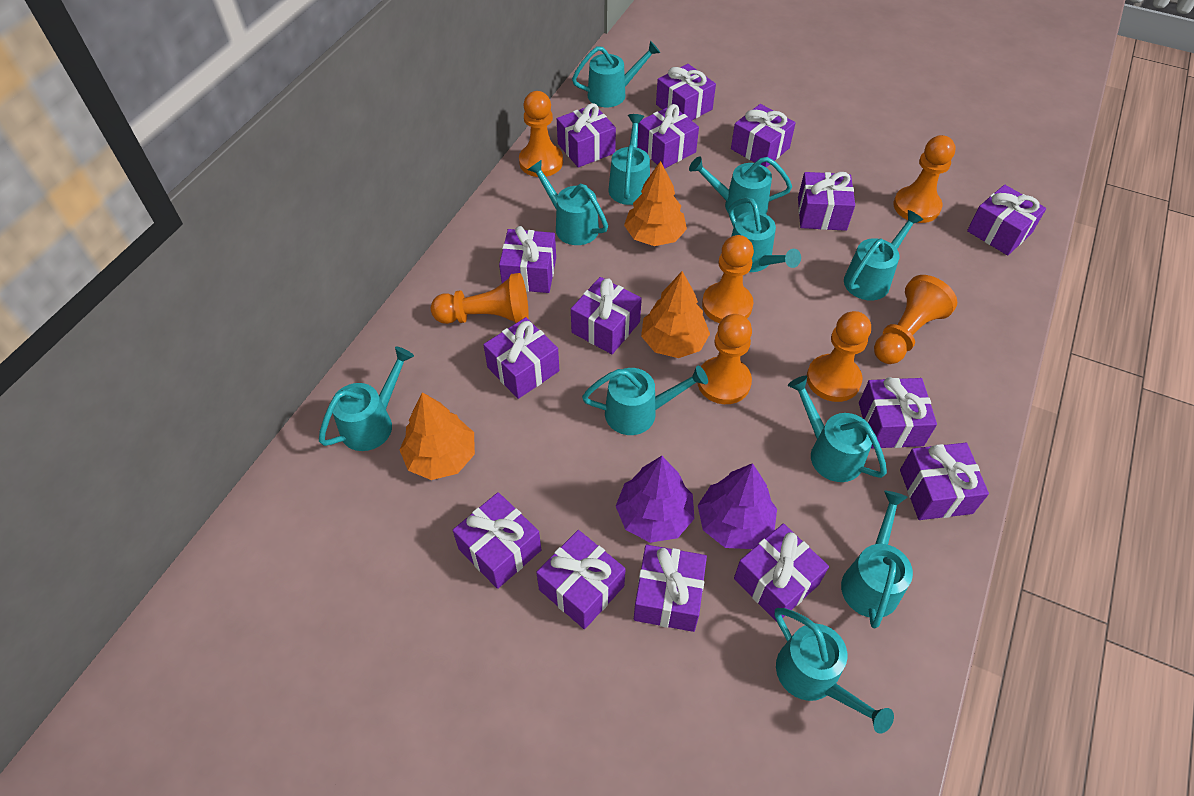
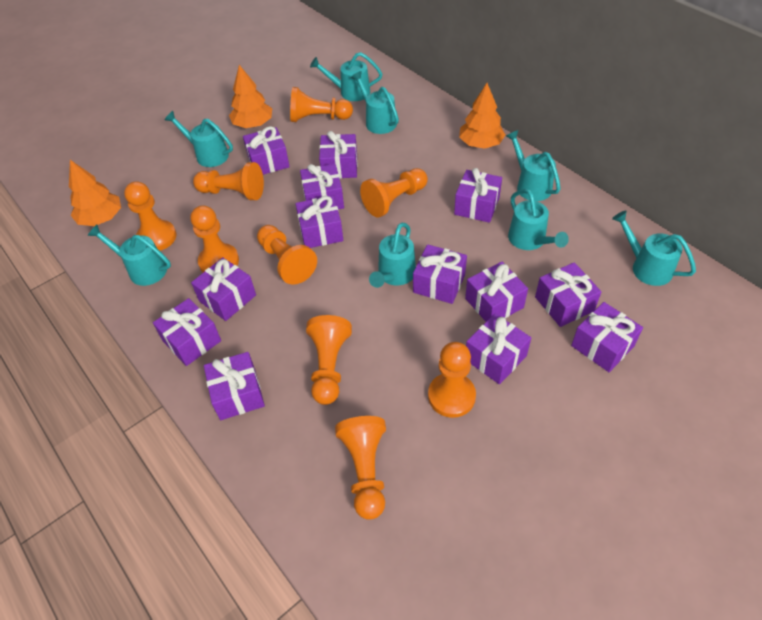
orange pawn: [431,273,529,324] [519,91,563,177] [697,314,752,404] [702,235,754,323] [807,311,871,402] [874,275,957,364] [893,135,955,223] = 7 -> [124,181,176,251] [190,205,239,272] [193,162,264,200] [257,225,317,285] [290,87,353,122] [306,315,352,405] [335,416,386,520] [360,168,428,218] [428,342,476,418] = 9
purple gift: [453,492,541,589] [483,317,560,399] [499,226,556,293] [536,530,626,629] [557,103,616,168] [571,277,642,354] [634,545,707,632] [637,104,699,168] [656,64,716,121] [731,104,796,167] [734,524,829,622] [798,172,855,231] [859,377,937,448] [900,443,989,520] [967,185,1046,255] = 15 -> [153,298,221,366] [191,257,256,321] [204,352,265,420] [243,126,290,175] [295,196,343,248] [300,164,344,210] [319,131,358,179] [413,244,467,304] [454,168,502,223] [465,262,528,322] [466,313,531,384] [535,262,601,327] [571,302,643,372] = 13
purple tree: [616,456,694,543] [698,463,777,549] = 2 -> none = 0
turquoise watering can: [319,347,414,451] [528,160,608,245] [572,41,660,107] [582,366,708,435] [609,114,650,205] [689,156,792,219] [729,198,801,272] [775,608,894,734] [788,376,887,482] [841,491,913,629] [844,210,924,300] = 11 -> [87,224,171,286] [165,111,233,167] [310,52,382,101] [351,71,399,134] [369,223,416,288] [506,130,561,201] [508,189,569,250] [612,211,696,286] = 8

